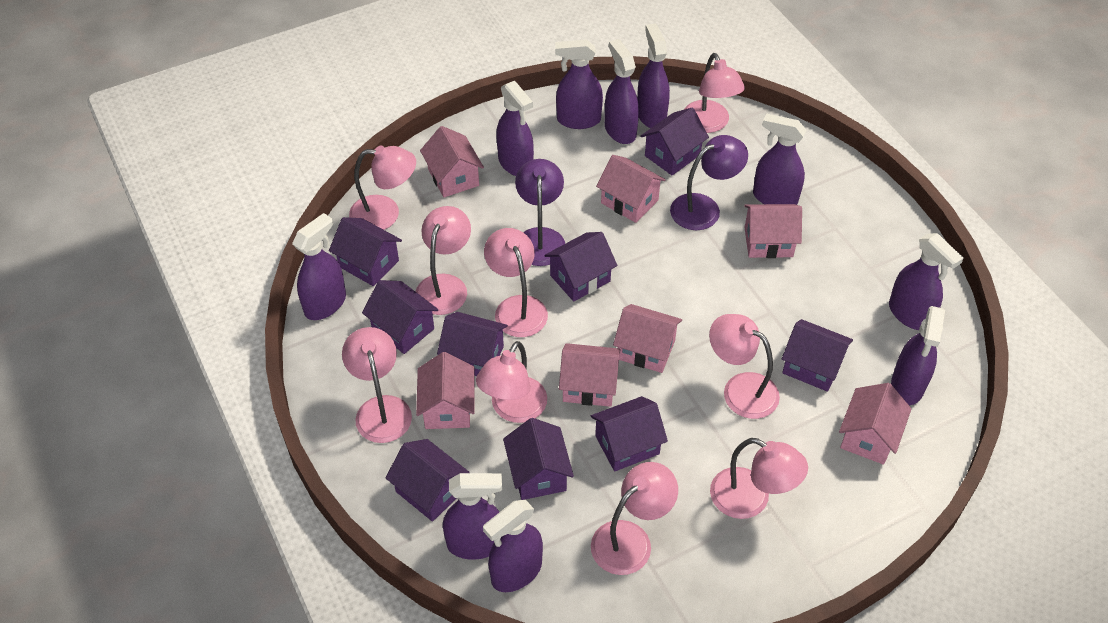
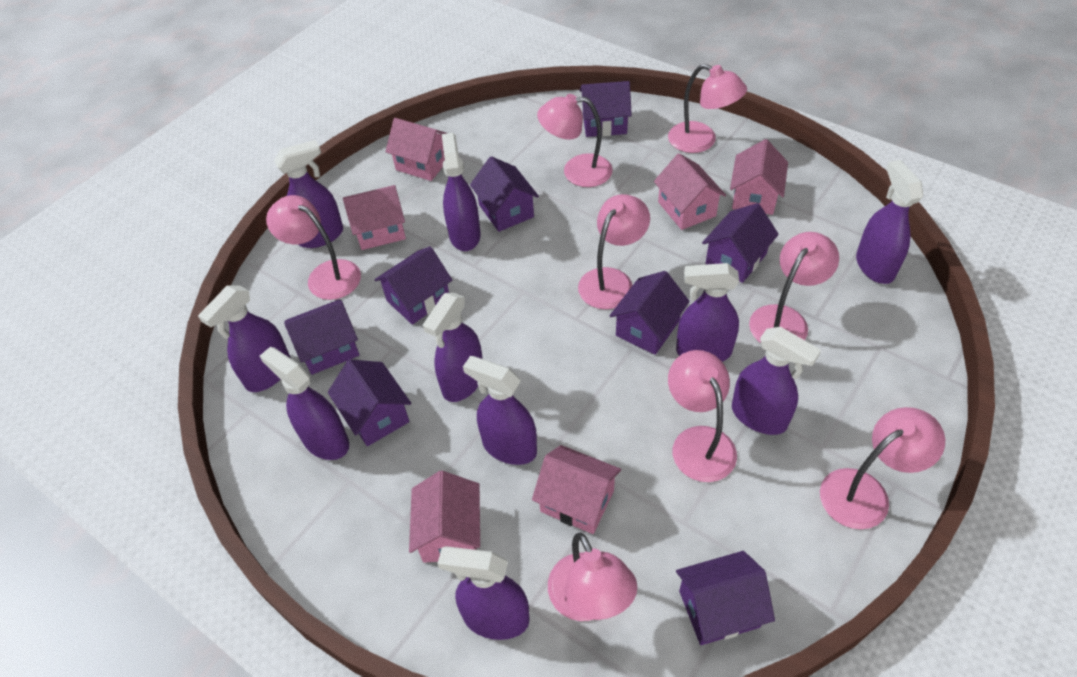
pink house: [416,352,474,429] [420,126,484,197] [559,343,620,407] [596,155,666,223] [613,304,682,373] [744,204,802,258] [839,383,911,465] = 7 -> [343,185,406,250] [385,118,447,181] [409,471,480,563] [532,445,621,534] [654,153,726,230] [730,139,788,215] = 6
pink lamp: [342,327,412,443] [349,146,416,230] [416,206,471,315] [476,341,547,423] [484,228,548,337] [591,462,678,575] [684,53,745,133] [709,314,780,419] [710,438,808,519] = 9 -> [266,195,361,300] [537,94,613,187] [548,533,638,621] [578,194,650,309] [668,64,747,153] [668,350,737,482] [749,232,839,343] [820,407,945,529] = 8
purple house: [329,217,402,286] [362,280,438,354] [385,439,470,522] [437,312,508,376] [503,418,574,500] [544,232,617,302] [591,396,668,471] [641,108,709,175] [782,319,853,392] = 9 -> [284,299,360,375] [328,359,411,446] [375,246,452,325] [470,156,539,232] [580,81,632,137] [610,271,690,355] [676,551,775,645] [702,203,779,283] = 8
purple lamp: [515,159,565,266] [670,135,748,230] = 2 -> none = 0

